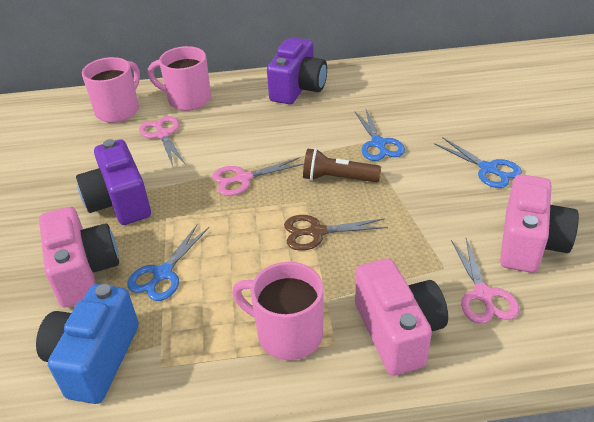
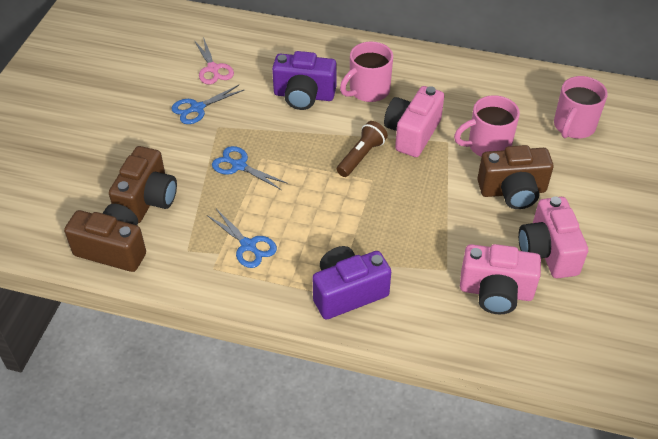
blue camera: [36,284,139,404] = 1 -> none = 0
brown camera: none = 0 -> [64,204,146,272] [109,146,177,223] [477,145,553,209] = 3
brown scissors: [284,215,388,251] = 1 -> none = 0
pink scissors: [139,116,185,166] [212,157,304,196] [451,238,519,324] = 3 -> [194,37,234,84] = 1

